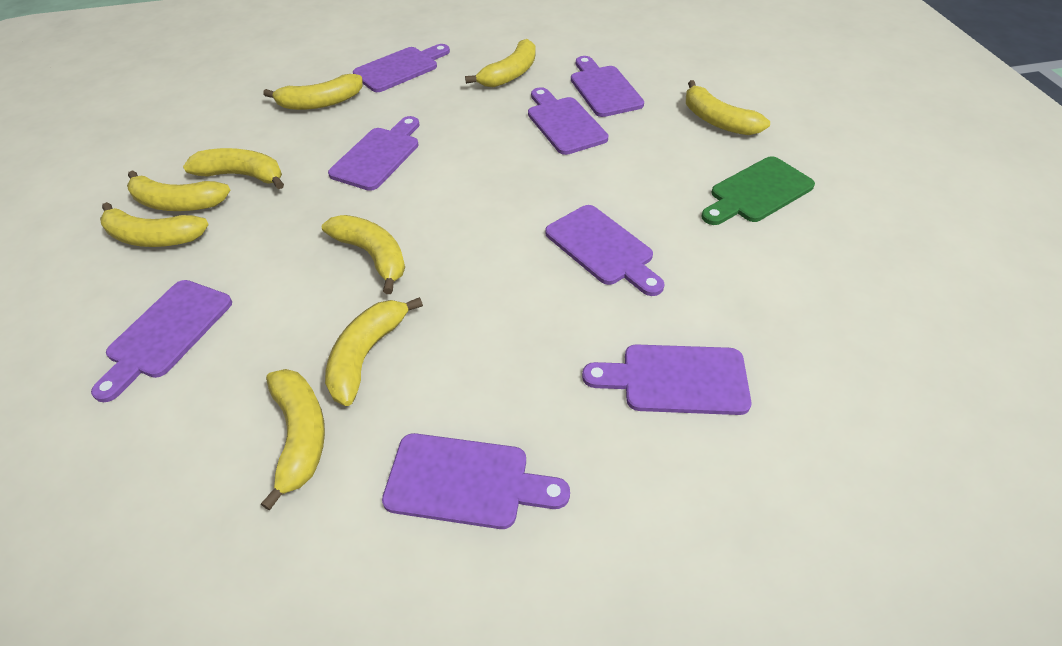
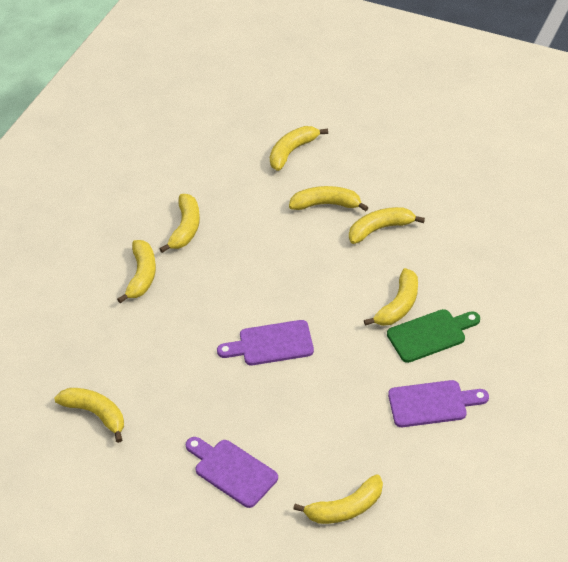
purple cutting board: [91,280,232,402] [328,116,419,191] [353,44,450,92] [382,433,570,529] [528,87,608,155] [545,205,665,296] [571,56,644,117] [582,344,751,415] = 8 -> [186,437,278,508] [217,320,314,365] [388,380,489,427] = 3
yellow banana: [100,202,209,247] [127,170,230,211] [183,148,284,189] [261,369,325,511] [263,74,362,110] [322,215,405,294] [325,297,423,406] [465,39,536,87] [686,80,770,135] = 9 -> [54,388,124,443] [117,240,156,303] [159,194,200,253] [270,126,328,171] [289,186,369,211] [293,474,383,524] [349,207,425,244] [364,268,418,326] = 8

